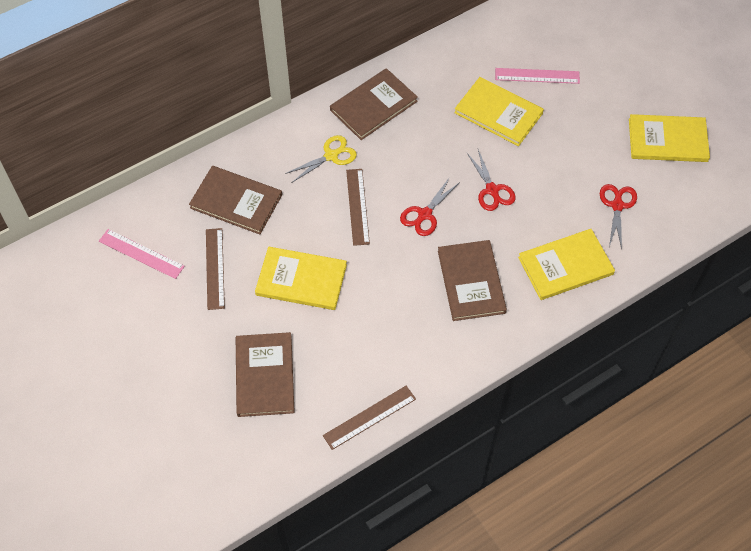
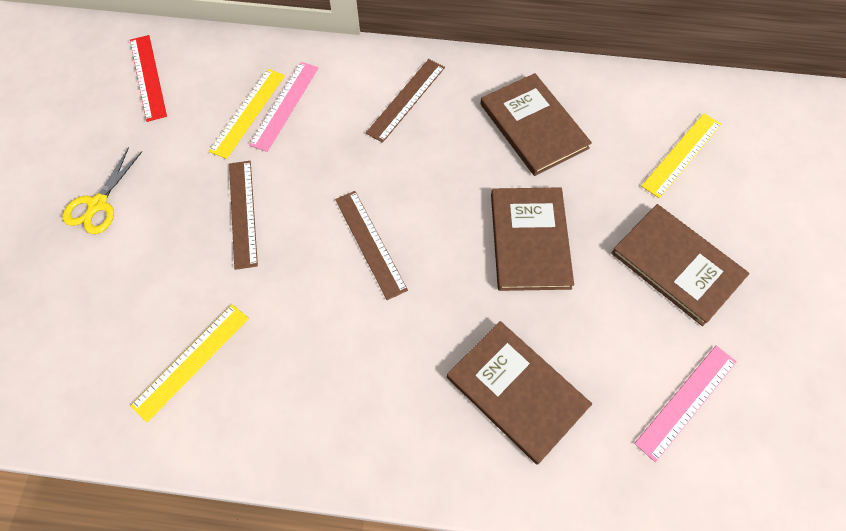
red ruler: none = 0 -> [130,35,167,122] = 1
red scissors: [400,177,460,236] [467,149,516,211] [600,184,637,249] = 3 -> none = 0
yellow book: [255,247,347,310] [454,77,544,146] [518,229,615,300] [629,114,710,162] = 4 -> none = 0
yellow ruler: none = 0 -> [130,304,249,422] [209,69,285,159] [641,113,721,198] = 3

